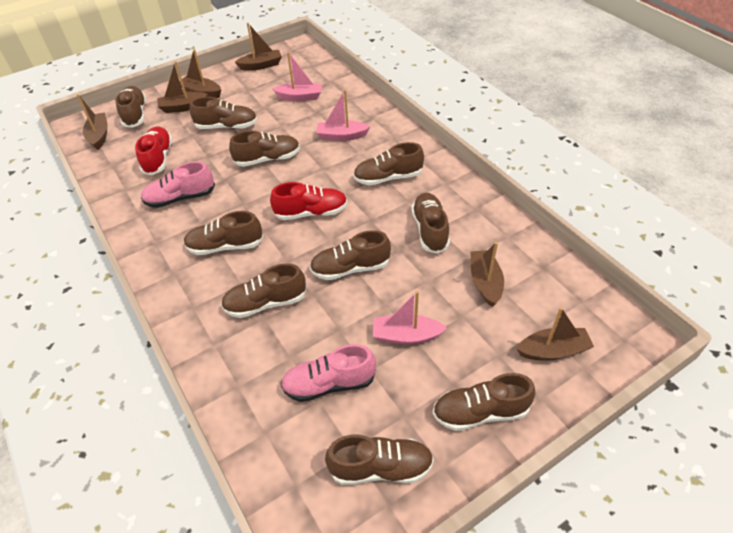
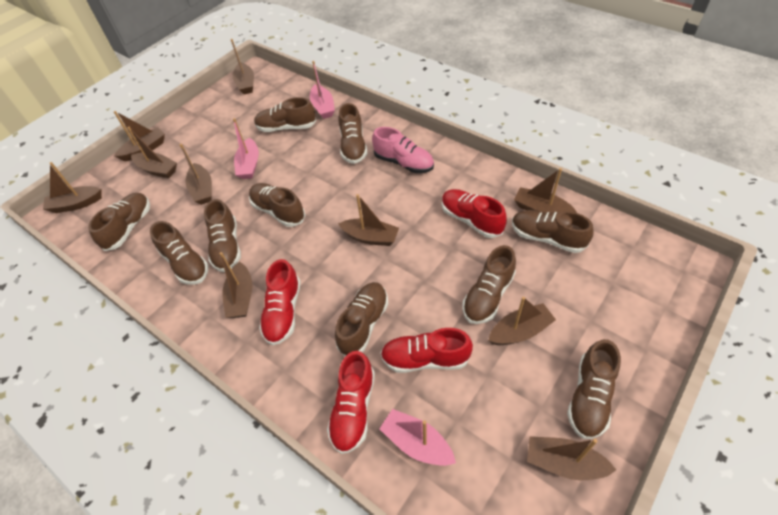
brown boat: [77,94,107,150] [158,61,208,113] [180,49,221,98] [235,23,282,71] [471,242,504,307] [516,307,594,361] = 6 -> [43,162,102,213] [114,111,165,161] [127,127,177,178] [180,144,212,205] [220,252,253,318] [231,39,254,94] [338,194,399,246] [488,297,556,345] [514,168,577,213] [527,436,616,480] = 10
pink shoe: [141,162,215,208] [281,344,376,402] = 2 -> [372,127,434,173] = 1
red shoe: [135,126,172,175] [270,182,348,220] = 2 -> [259,259,301,345] [327,351,375,454] [381,328,473,373] [442,189,507,238] = 4

